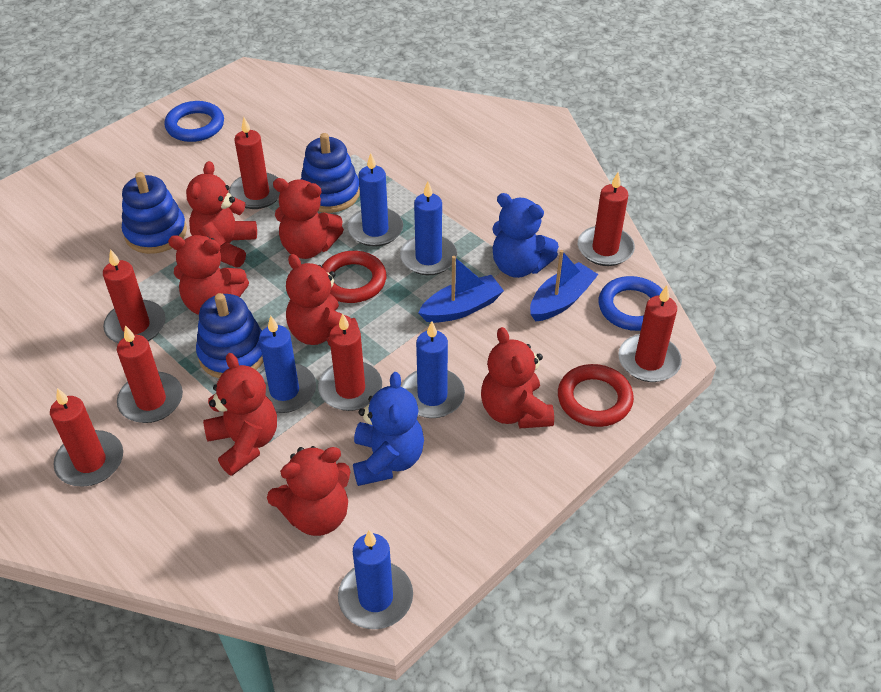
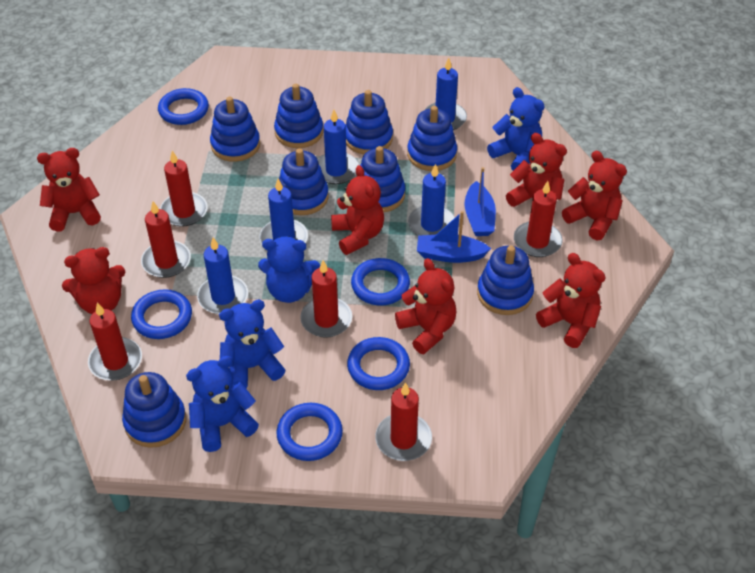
blue ring: [164,101,224,142] [599,276,663,331] = 2 -> [131,289,192,339] [158,88,209,125] [277,403,343,461] [347,337,410,390] [351,258,410,306] = 5
blue stacking toy: [122,172,187,254] [196,293,263,378] [301,133,360,213] = 3 -> [122,372,186,448] [210,97,260,162] [274,84,323,148] [279,149,329,215] [345,90,393,154] [356,146,405,212] [407,106,457,171] [477,246,534,315] = 8
blue teddy bear: [353,372,424,486] [492,193,559,278] = 2 -> [186,356,259,452] [219,300,285,389] [258,236,320,303] [487,87,545,171] = 4
red candle: [50,388,123,486] [103,249,166,343] [117,325,183,423] [229,117,280,209] [318,313,382,411] [578,172,635,266] [618,286,682,382] = 7 -> [88,303,142,381] [141,201,191,278] [160,151,208,227] [300,260,352,338] [375,382,432,461] [514,181,563,257] = 6
red ring: [322,251,386,303] [558,364,634,427] = 2 -> none = 0

